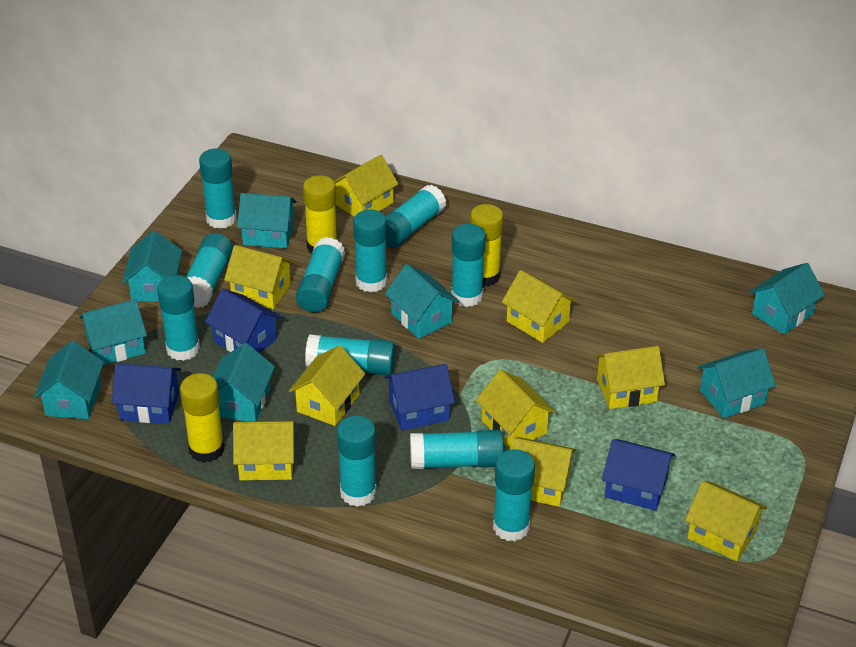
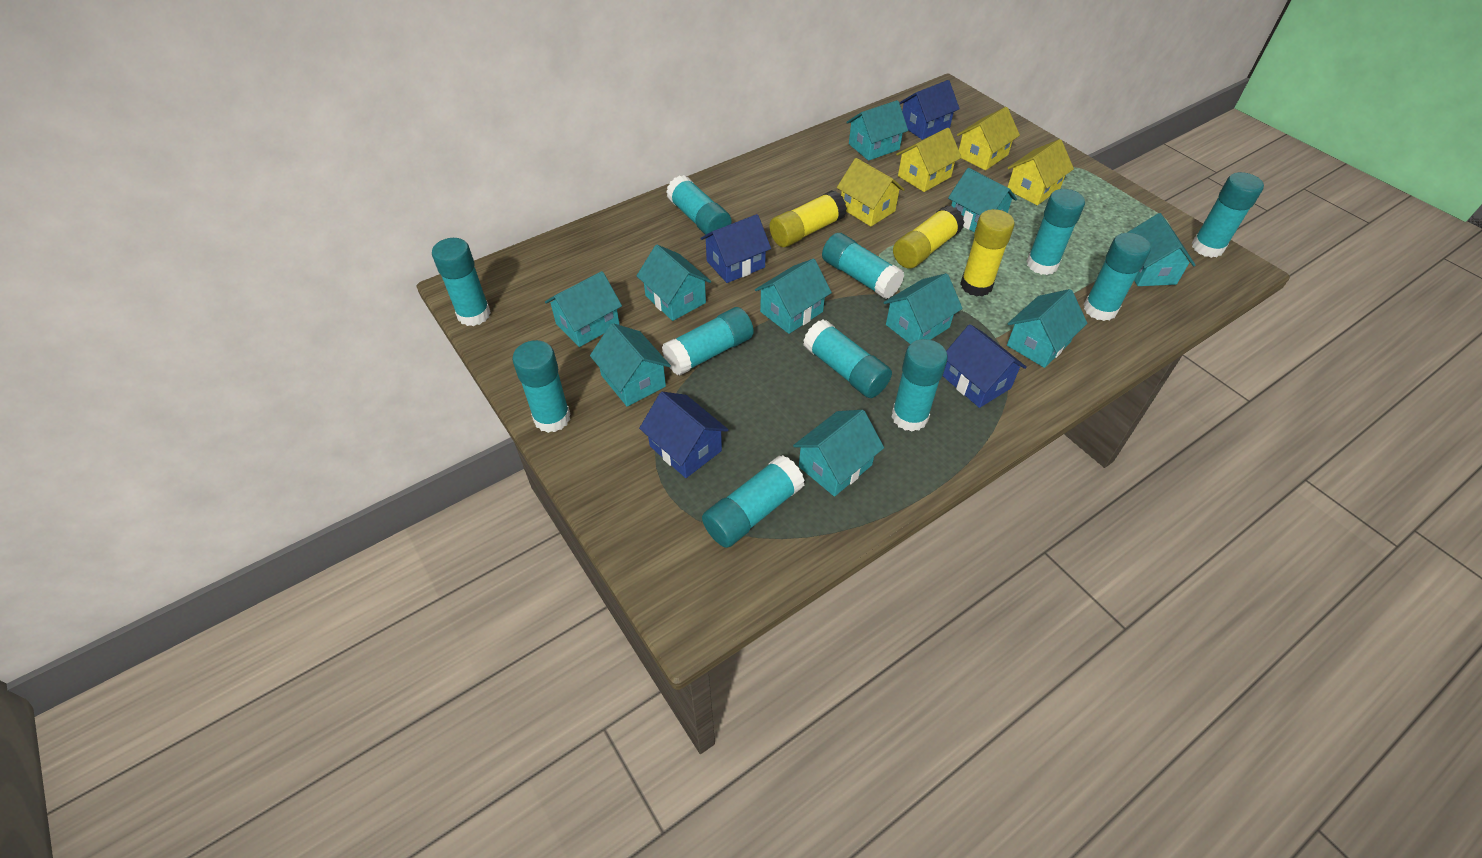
turquoise house: [34,341,104,419] [79,299,147,365] [122,231,182,302] [213,343,275,421] [237,193,297,249] [385,264,459,339] [697,348,776,418] [750,263,825,334] = 8 -> [545,271,622,347] [590,323,671,407] [637,245,711,321] [755,259,832,334] [793,410,884,497] [846,100,908,161] [883,273,963,344] [948,168,1017,232] [1007,289,1087,368] [1127,213,1196,286] = 10
yellow house: [224,245,294,309] [233,421,296,480] [289,346,365,426] [334,155,399,217] [476,370,556,449] [502,270,577,343] [510,437,576,507] [594,346,665,409] [685,481,767,561] = 9 -> [837,158,905,227] [896,128,962,192] [957,107,1020,170] [1008,139,1074,205] = 4

